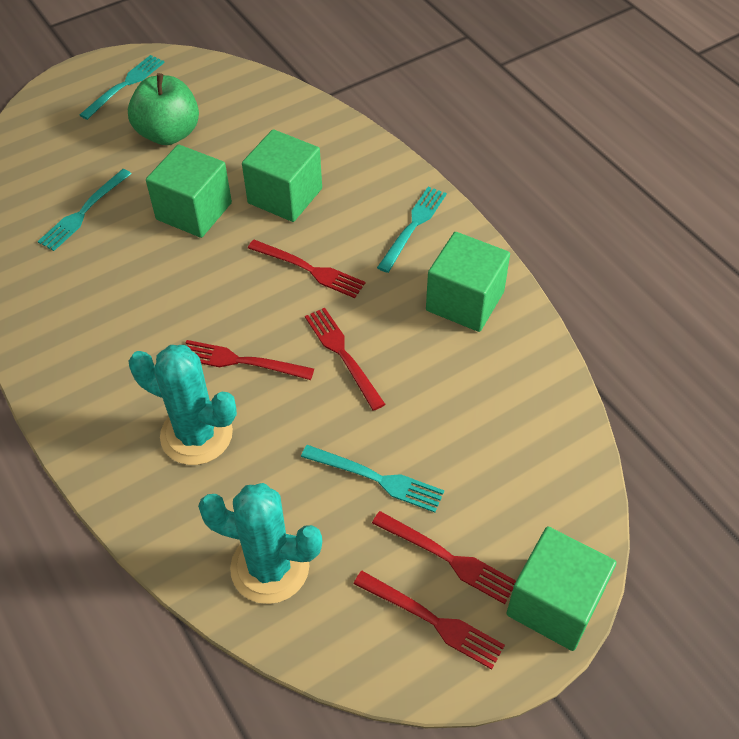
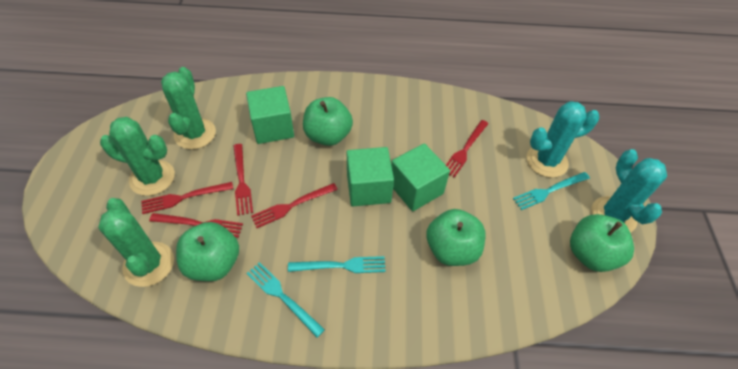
green apple: [128,73,199,145] = 1 -> [176,222,239,281] [303,97,353,146] [427,209,486,266] [570,214,634,272] = 4
green cactus: none = 0 -> [98,198,174,287] [100,117,175,196] [161,67,216,149] = 3
green cube: [146,144,232,238] [242,129,322,222] [426,232,510,332] [506,526,616,651] = 4 -> [246,86,294,144] [347,147,394,206] [391,143,450,211] = 3
turquoise fork: [38,169,131,251] [80,55,165,120] [301,445,444,512] [377,187,447,273] = 4 -> [246,262,325,338] [288,256,386,273] [513,172,590,210] = 3

